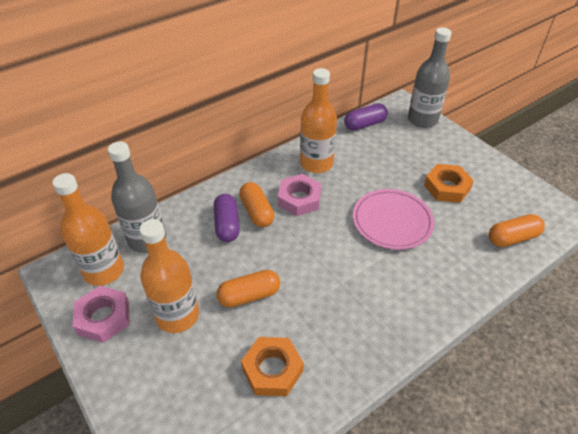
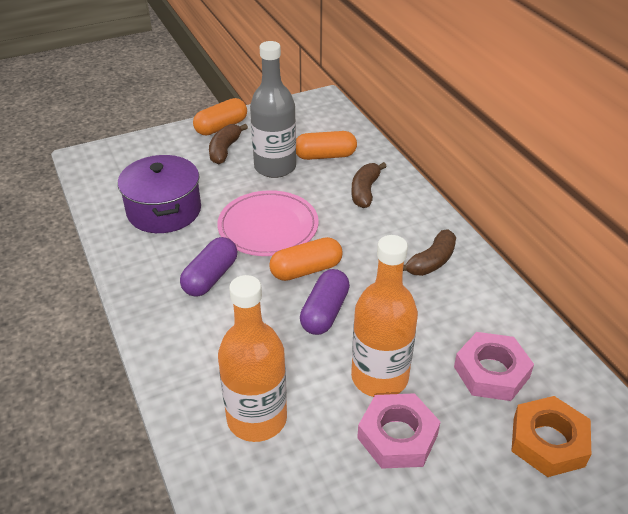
brown banana: none = 0 -> [209,124,248,164] [351,162,387,208] [403,230,456,276] = 3
grey bottle: [108,142,166,253] [408,28,452,128] = 2 -> [250,41,296,178] = 1
orange bottle: [52,173,124,286] [139,219,199,333] [300,68,337,173] = 3 -> [218,275,287,442] [351,235,418,397] = 2
orange nut: [241,337,304,396] [424,164,474,203] = 2 -> [512,396,591,477] = 1
purple pot: none = 0 -> [118,155,201,233] = 1

